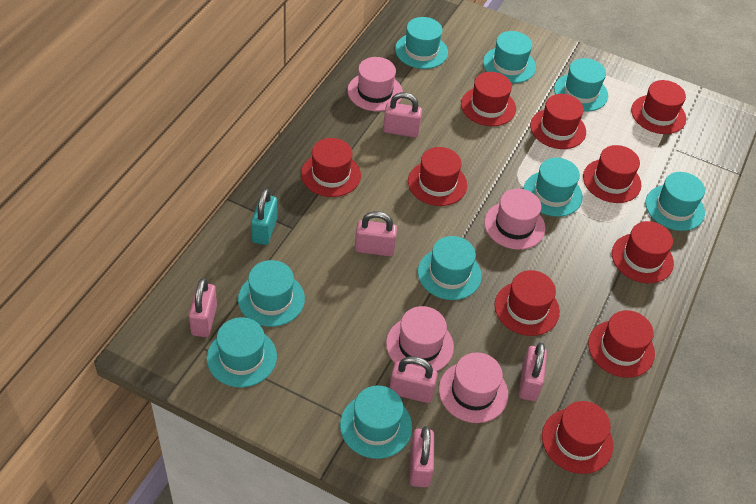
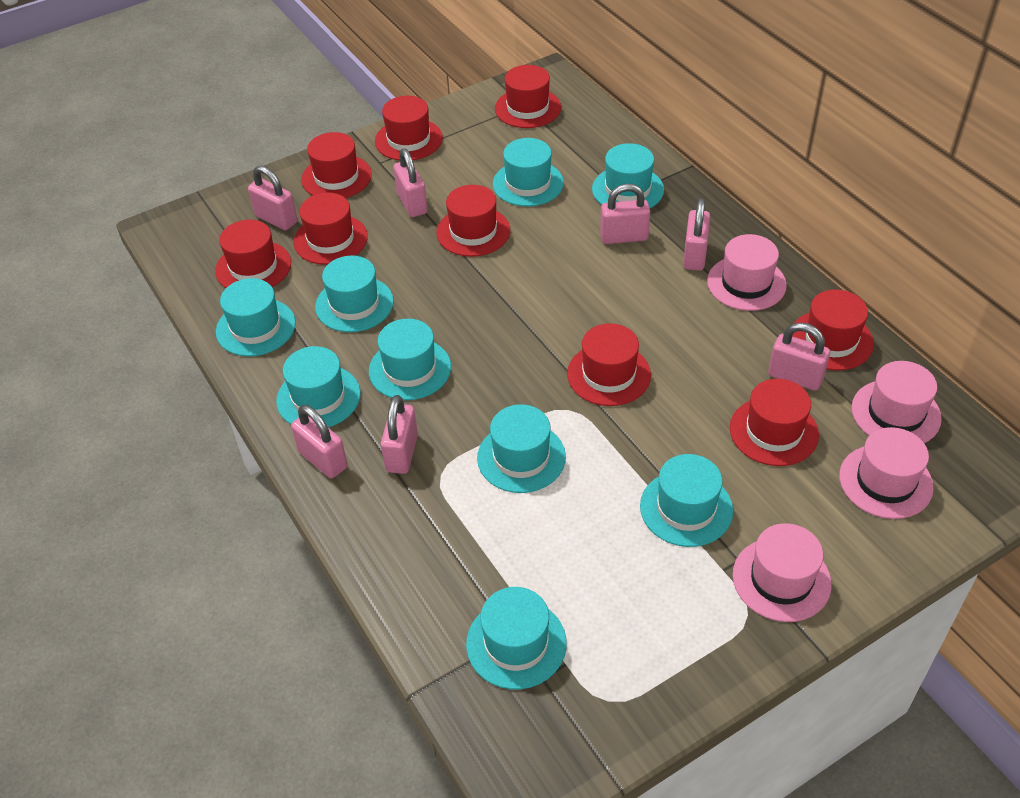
pink padlock: [189,278,217,337] [355,211,397,256] [383,92,422,138] [389,356,438,403] [410,426,434,487] [519,343,547,401] = 6 -> [248,165,298,230] [291,405,348,478] [381,395,418,474] [393,148,428,217] [600,184,650,244] [683,198,710,271] [768,323,830,391] = 7
red hat: [301,138,361,197] [408,147,467,206] [461,72,516,126] [494,270,560,336] [530,94,586,149] [542,401,613,474] [583,145,642,203] [588,310,655,378] [612,221,674,283] [631,80,686,134] = 10 -> [215,220,291,288] [293,193,368,265] [301,132,372,198] [375,96,443,161] [436,185,510,257] [495,65,561,128] [567,323,651,406] [730,379,819,466] [792,290,874,370] = 9
turquoise padlock: [251,188,277,245] = 1 -> none = 0

